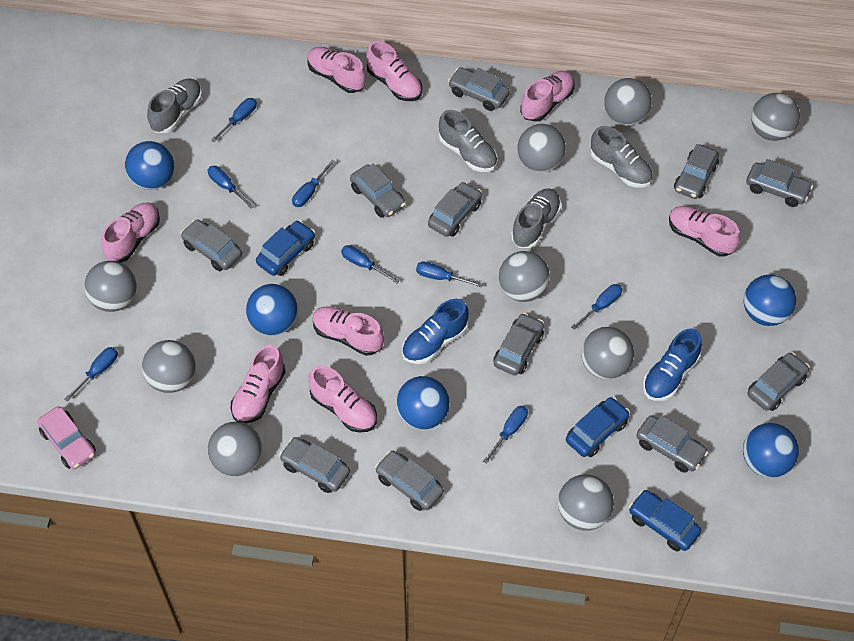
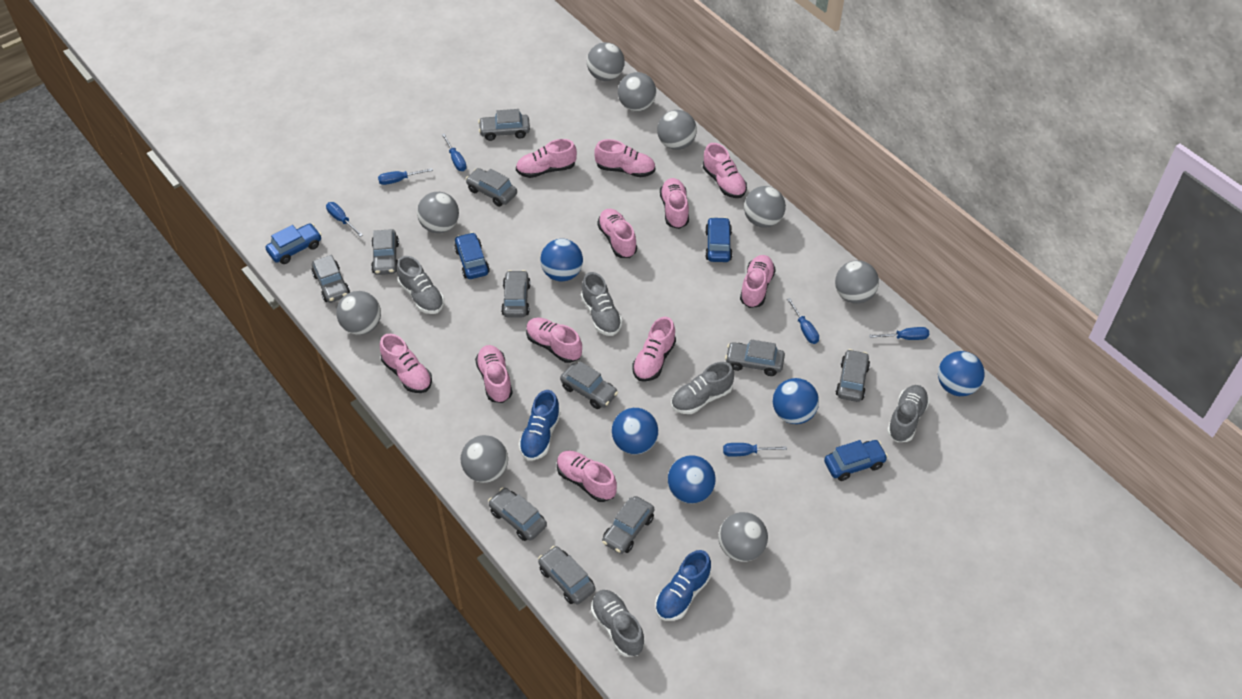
blue car: [256,220,315,276] [566,397,630,457] [629,490,701,551] = 3 -> [265,223,322,264] [454,232,490,279] [705,217,733,262] [824,440,888,481] = 4
blue screwdriver: [65,347,118,402] [208,166,254,209] [211,98,257,142] [292,159,335,207] [341,245,400,283] [416,262,483,287] [483,406,528,464] [571,284,622,330] = 8 -> [326,202,363,237] [378,168,433,185] [442,133,467,171] [723,443,787,457] [787,298,819,344] [869,327,929,340] = 6
grey shoe: [147,79,202,133] [439,110,498,172] [511,188,561,248] [590,126,652,187] = 4 -> [397,256,444,314] [581,272,623,336] [591,590,645,657] [671,362,734,414] [887,385,929,442] = 5
pink car: [37,406,96,469] = 1 -> none = 0
pink shoe: [101,202,160,263] [231,345,286,424] [308,47,366,93] [308,366,377,432] [312,306,384,356] [366,41,422,101] [520,71,575,122] [669,206,740,257] = 8 -> [380,334,432,393] [475,345,513,403] [516,139,577,178] [526,318,582,363] [557,451,617,502] [594,139,655,177] [597,209,637,258] [632,317,676,382] [660,178,689,229] [703,143,747,198] [740,255,776,308] = 11

